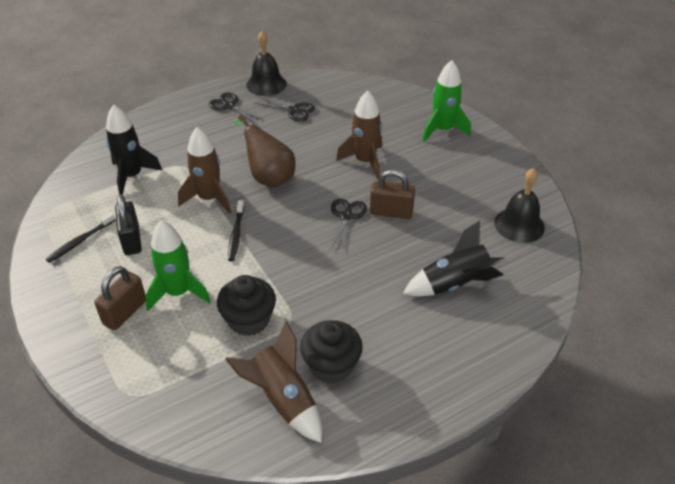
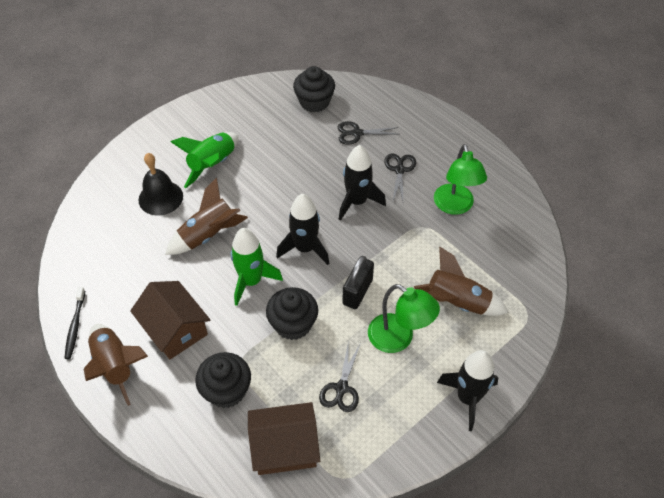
black bell: [246,31,287,96] [494,168,545,243] = 2 -> [138,153,183,215] = 1
black cupcake: [217,275,276,336] [300,320,363,384] = 2 -> [195,352,251,408] [266,287,318,340] [293,66,335,112] = 3
black rocket: [106,105,162,195] [403,221,506,296] = 2 -> [276,194,329,265] [339,145,386,221] [437,350,498,431] = 3
black toothbrush: [45,212,115,263] [228,200,244,261] = 2 -> [64,287,85,359] = 1
brown house: none = 0 -> [130,281,210,360] [248,402,320,475] = 2
brown padlock: [94,266,146,330] [370,170,415,219] = 2 -> none = 0
brown pear: [233,115,296,188] = 1 -> none = 0
green lamp: none = 0 -> [368,284,440,353] [434,144,487,215] = 2

